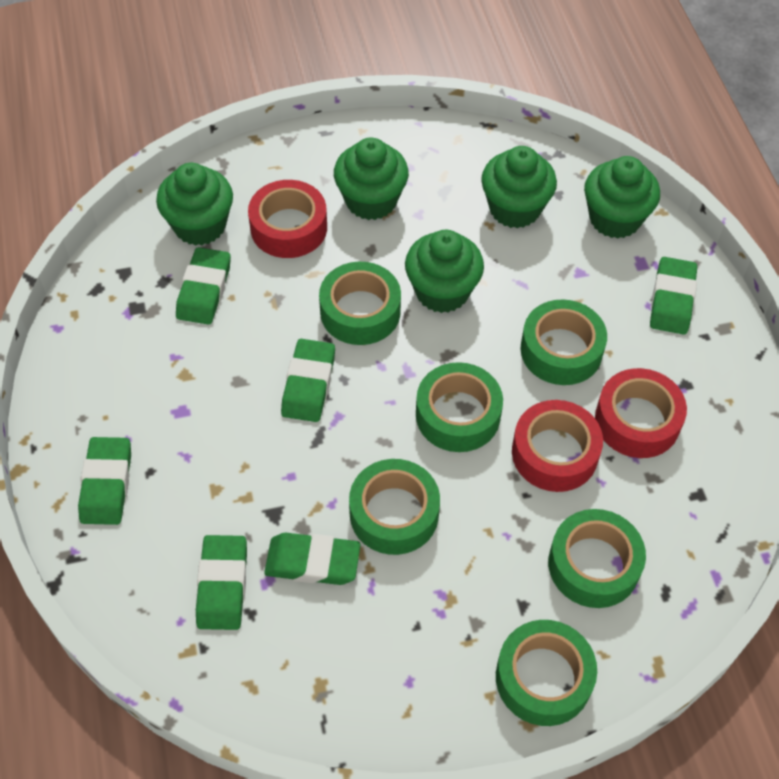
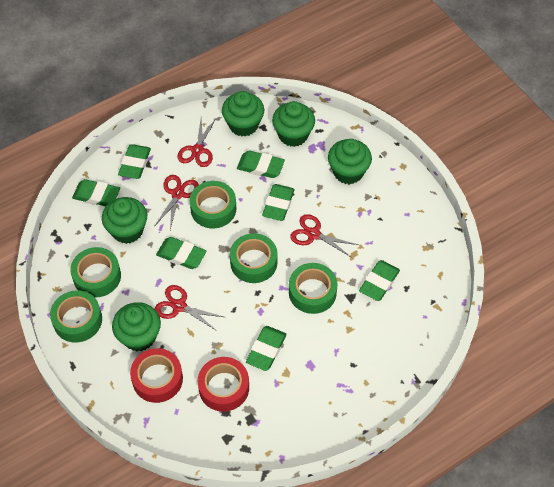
green eraser: [78,437,131,525] [176,247,231,325] [196,535,247,630] [264,533,361,585] [281,339,335,422] [650,257,697,335] = 6 -> [72,179,120,206] [118,144,151,179] [156,237,206,269] [237,151,285,178] [246,326,286,371] [262,184,294,221] [359,260,400,301] = 7
green tape: [319,262,401,345] [349,459,440,555] [416,362,503,452] [496,620,597,726] [520,299,607,385] [548,509,646,608] = 6 -> [50,290,102,342] [70,247,121,298] [190,181,236,229] [230,233,278,283] [289,263,338,314] = 5
red scissors: none = 0 -> [154,175,199,230] [155,285,224,331] [177,118,216,167] [290,214,358,258] = 4
red tape: [248,180,327,258] [512,400,603,492] [595,368,687,458] = 3 -> [130,348,183,403] [198,357,249,412] = 2

